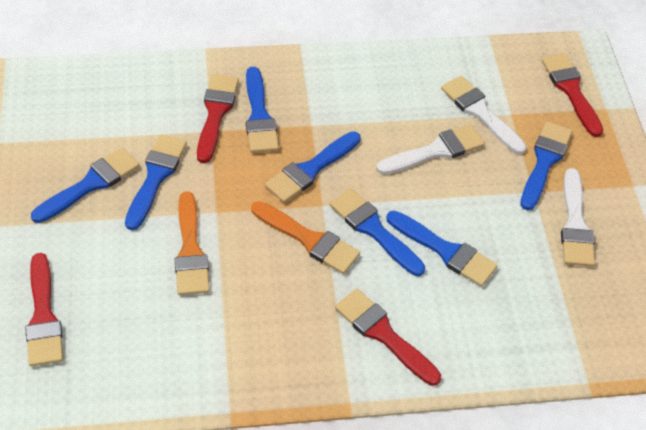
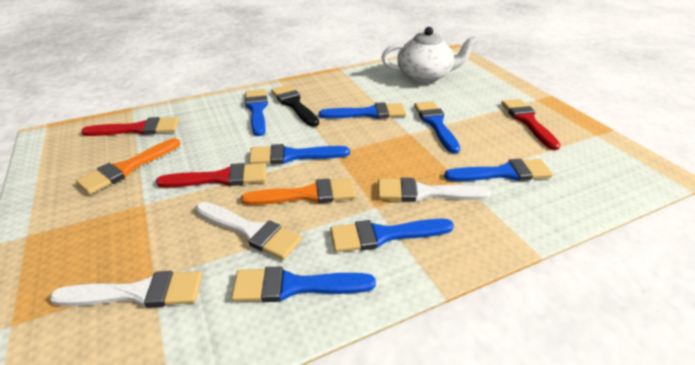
black brush: none = 0 -> [271,85,319,127] = 1
red brush: [25,253,63,367] [197,74,239,163] [335,288,441,386] [541,53,603,137] = 4 -> [81,117,179,136] [156,163,266,188] [501,99,561,150] = 3
white teapot: none = 0 -> [381,27,478,83] = 1

